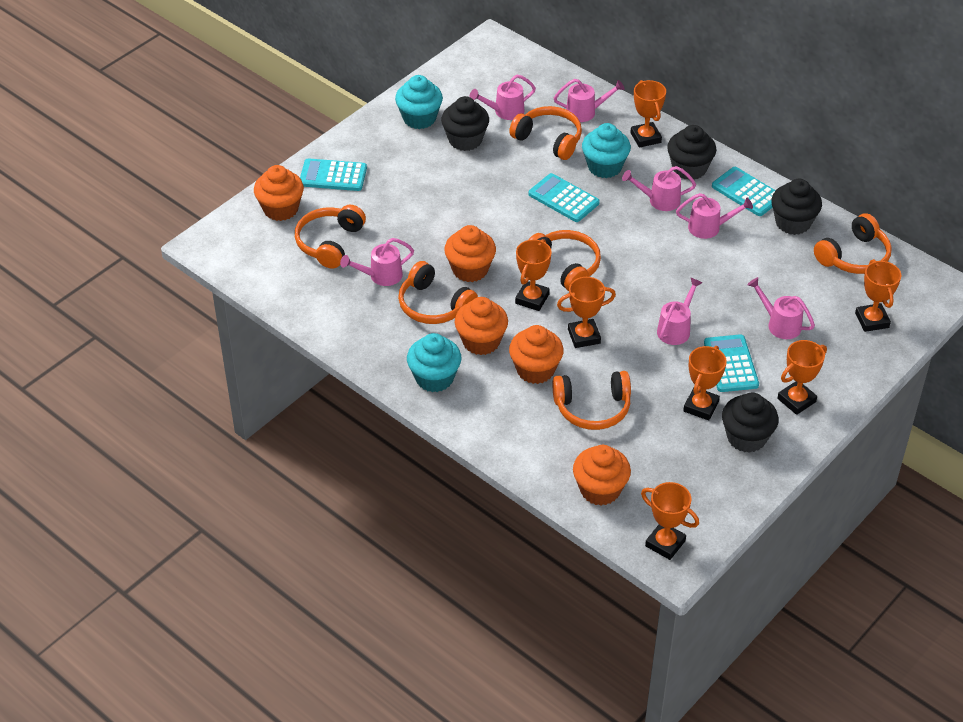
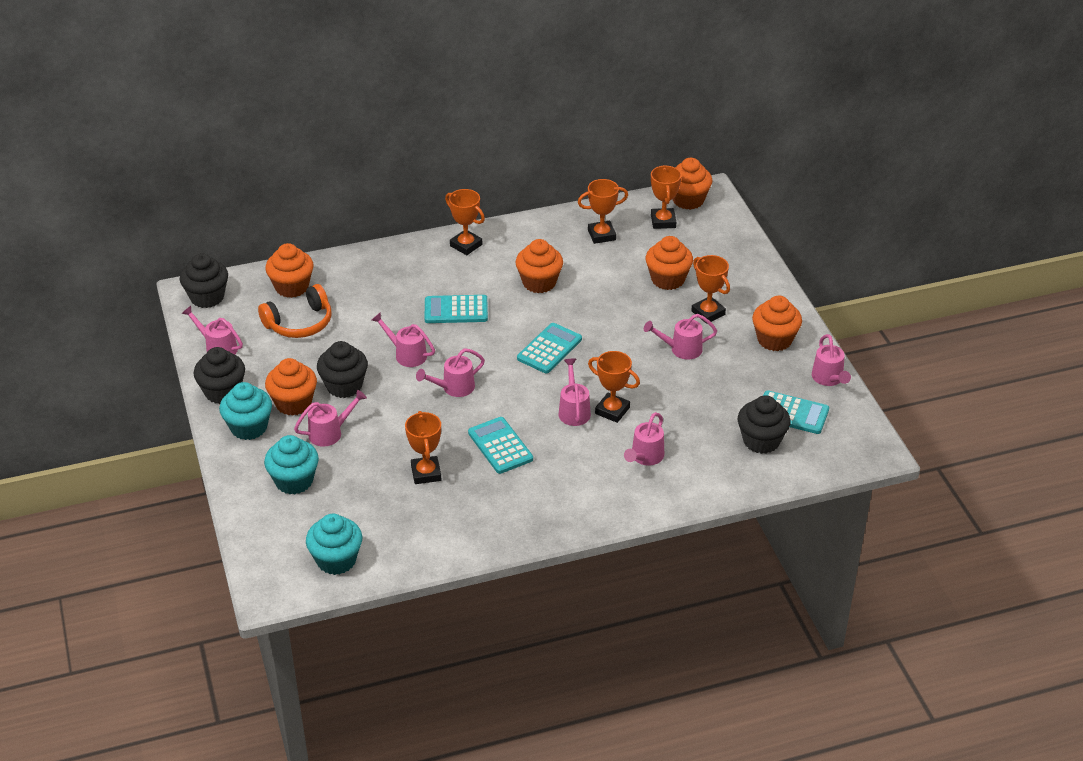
orange cupcake: [254,165,304,221] [444,225,496,282] [455,297,508,355] [509,325,564,384] [573,445,631,506] = 5 -> [265,243,314,298] [265,358,317,416] [516,239,563,293] [646,236,693,290] [673,158,712,210] [752,296,802,351] = 6
orange headphones: [295,205,366,269] [398,261,478,324] [509,106,582,160] [528,230,601,291] [552,371,631,430] [814,213,892,274] = 6 -> [258,284,332,338] = 1
orange trophy: [515,239,552,311] [557,277,616,348] [630,80,666,148] [641,482,699,560] [683,346,727,420] [777,340,827,415] [855,259,901,332] = 7 -> [405,411,441,484] [445,189,485,255] [578,179,628,244] [588,351,640,423] [651,165,682,229] [691,255,730,324] = 6
pink watering can: [340,238,414,286] [470,75,536,120] [554,79,625,122] [622,166,696,211] [657,278,702,345] [676,193,753,239] [747,277,815,339] = 7 -> [181,306,243,354] [294,390,367,446] [372,313,435,367] [416,348,485,397] [559,359,591,426] [624,412,664,466] [644,314,717,360] [812,334,851,386] = 8

